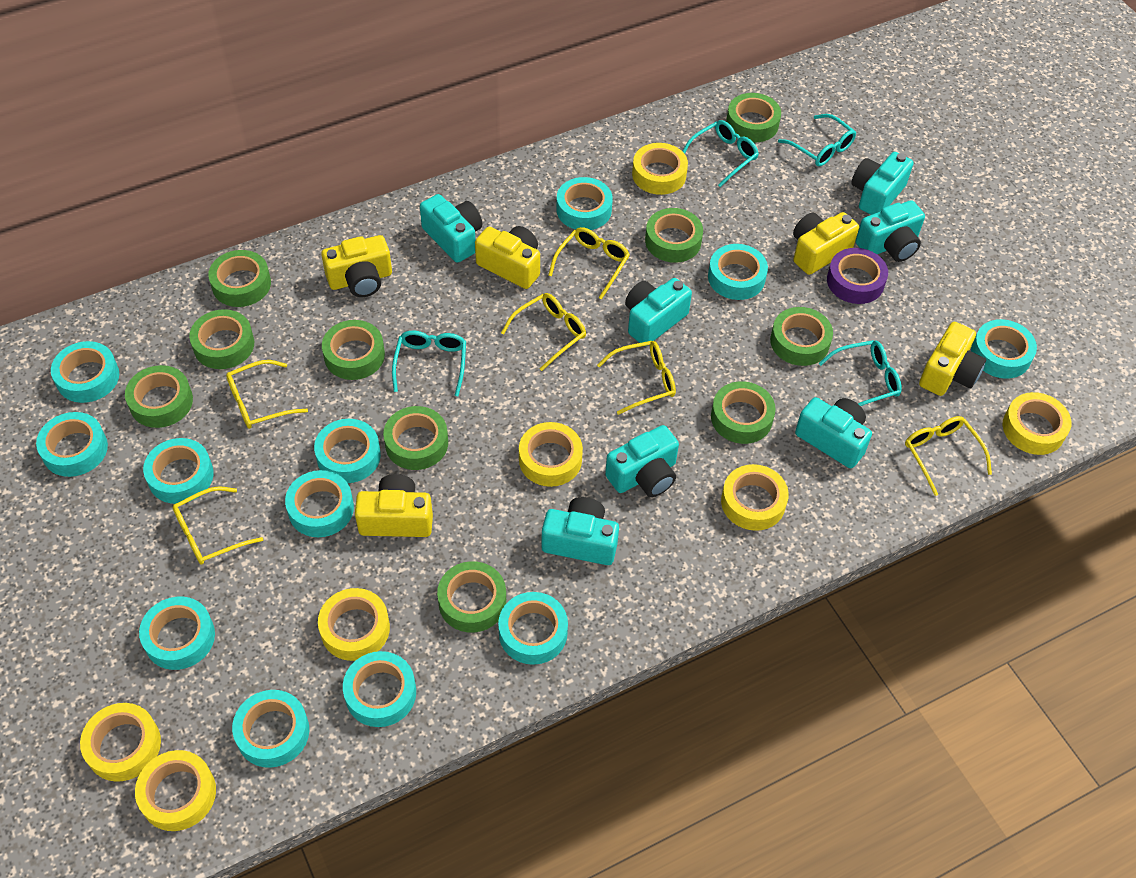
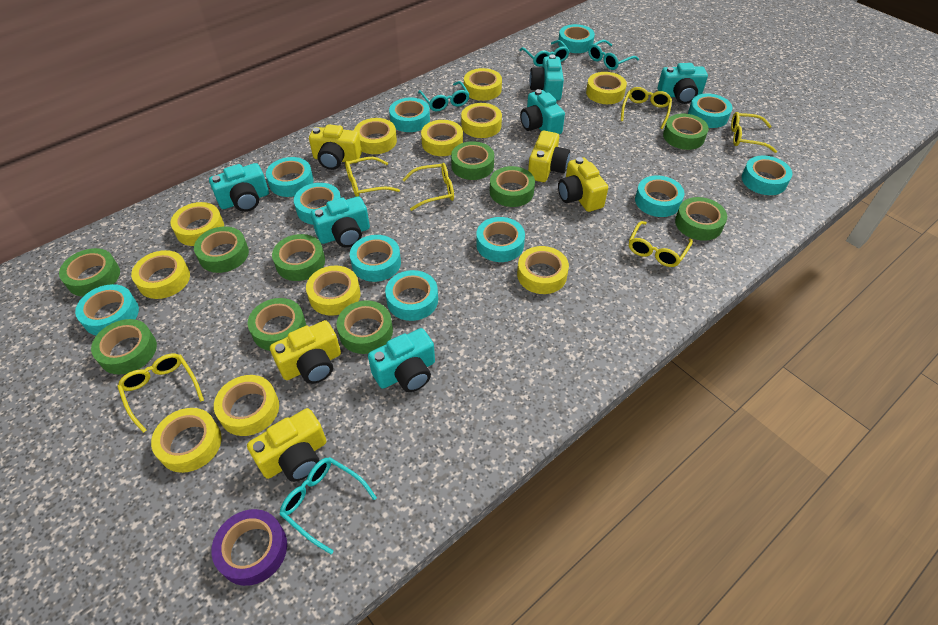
turquoise camera: [420,194,482,263] [541,497,619,565] [605,425,679,497] [625,278,692,346] [795,397,872,468] [851,152,913,215] [856,200,925,262] = 7 -> [209,163,269,212] [311,196,370,247] [368,328,435,392] [520,89,565,134] [529,55,564,100] [658,63,708,104] = 6
turquoise tape: [36,412,108,477] [51,341,119,403] [139,597,215,670] [143,438,213,504] [232,690,309,768] [285,470,354,537] [314,419,381,483] [343,651,416,727] [498,592,568,665] [556,177,613,230] [708,244,768,300] [971,319,1037,379] = 12 -> [75,284,139,335] [266,157,313,197] [294,183,341,225] [350,235,401,282] [385,270,438,321] [389,98,430,132] [476,217,525,262] [558,24,595,53] [635,176,684,217] [688,93,732,128] [742,156,793,195] = 11
yellow tape: [80,703,161,782] [135,750,216,831] [318,588,390,661] [519,422,583,487] [632,143,688,195] [721,464,789,531] [1003,392,1072,455] = 7 -> [131,250,190,299] [151,408,222,473] [170,202,224,246] [214,375,279,436] [306,266,360,316] [354,118,397,154] [421,120,463,156] [461,103,502,138] [464,68,502,101] [517,246,569,294] [586,72,627,104] = 11

